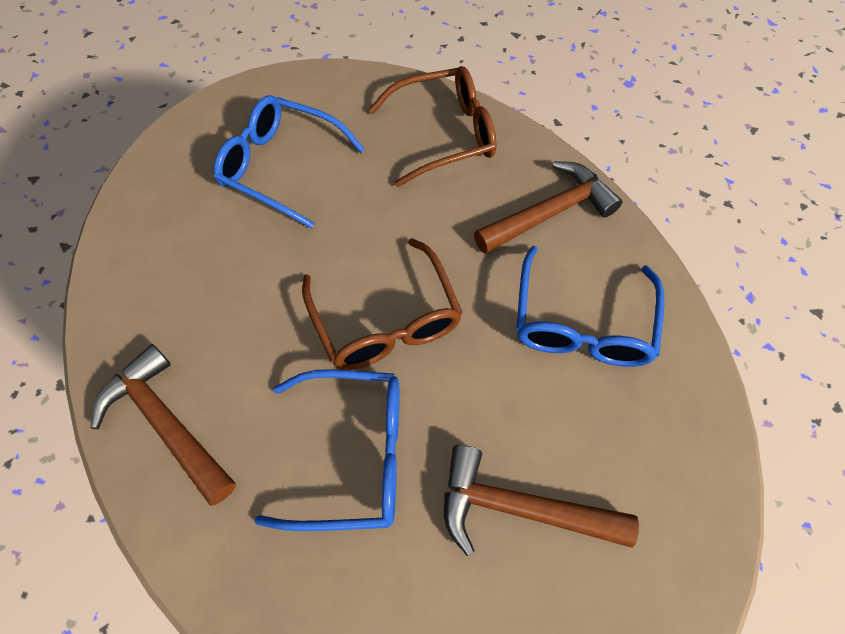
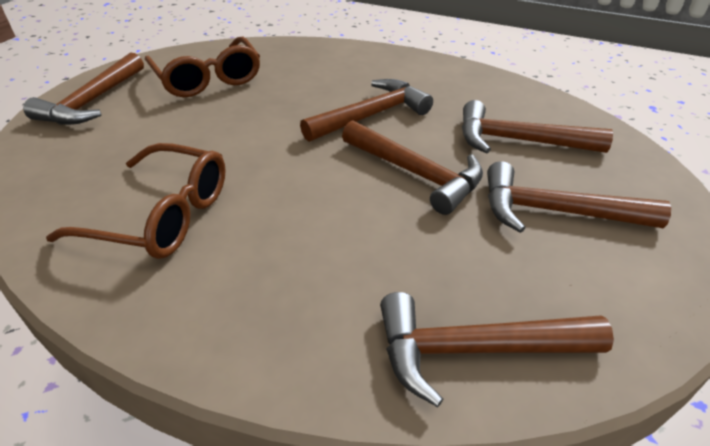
blue glasses: [214,95,365,229] [255,369,399,531] [516,246,664,367] = 3 -> none = 0
brown hammer: [91,344,236,506] [444,445,639,556] [474,161,622,254] = 3 -> [23,52,144,125] [300,79,433,142] [342,120,483,215] [380,292,614,407] [462,100,613,154] [487,161,671,233] = 6

